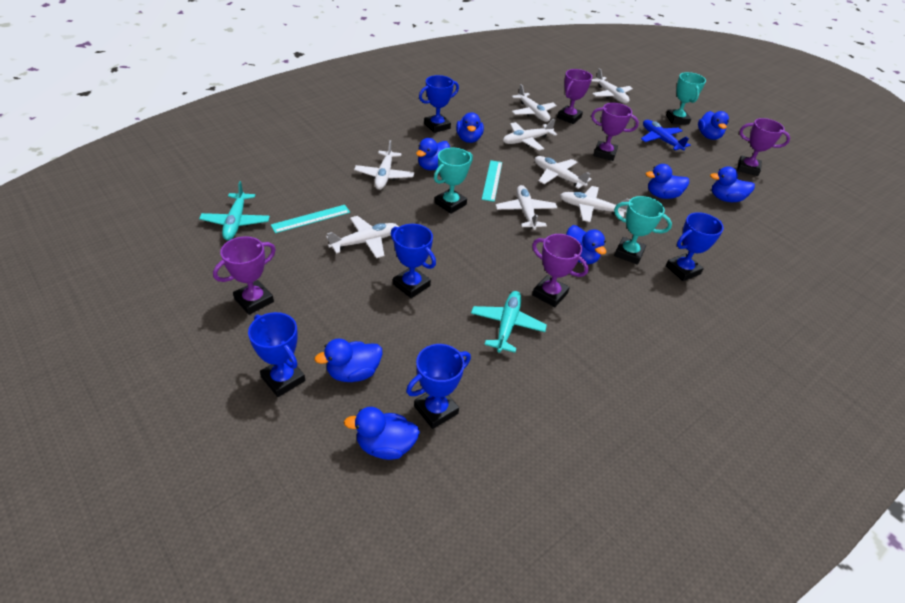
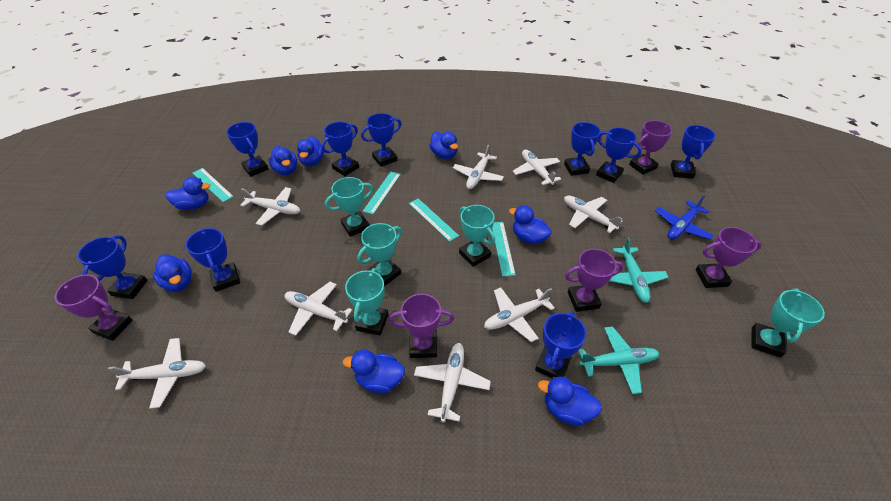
blue trophy: [248,312,305,397] [391,224,436,298] [406,344,471,429] [419,75,459,133] [666,212,724,281] = 5 -> [77,235,148,299] [185,228,240,292] [226,122,268,177] [322,122,359,176] [361,113,401,167] [535,311,586,378] [564,122,601,176] [596,128,642,183] [671,125,715,179] = 9
turquoise ruler: [271,205,350,233] [482,160,502,202] = 2 -> [193,168,234,202] [362,172,401,214] [409,198,459,242] [492,222,516,276] = 4
turquoise trophy: [434,147,473,214] [614,196,672,265] [666,72,706,124] = 3 -> [325,177,373,237] [345,268,389,335] [357,223,402,286] [459,205,495,267] [751,288,825,358] = 5

